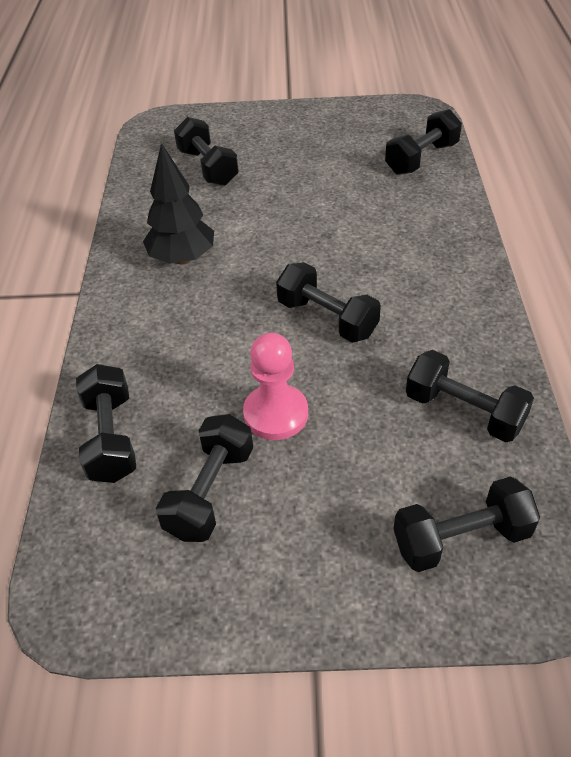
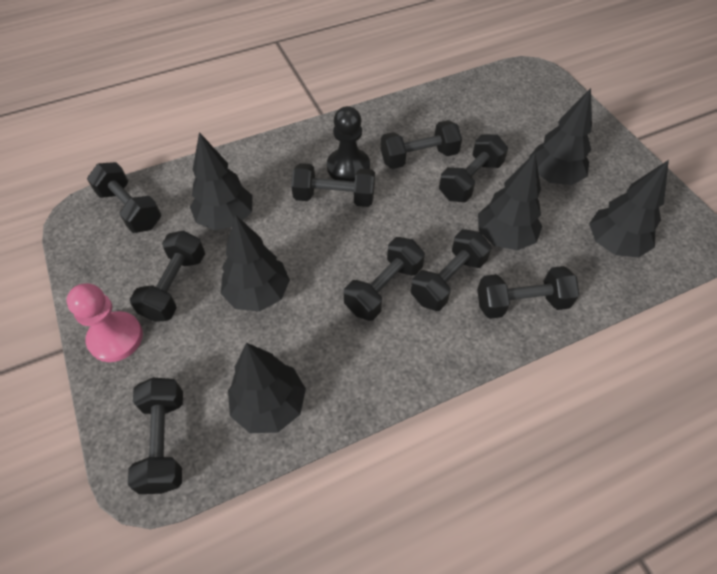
black dumbbell: [76,364,136,483] [156,414,253,542] [174,117,239,186] [276,262,381,343] [385,109,462,175] [393,477,540,572] [406,350,534,442] = 7 -> [87,162,161,233] [128,378,183,494] [130,230,205,322] [291,163,375,207] [344,237,425,321] [381,120,462,169] [411,229,491,311] [439,134,508,202] [477,266,579,319] = 9
black pawn: none = 0 -> [327,106,370,182] = 1
black tree: [143,143,214,264] = 1 -> [190,132,253,230] [221,215,290,312] [228,343,306,433] [478,153,542,251] [529,88,592,185] [589,160,669,257] = 6

